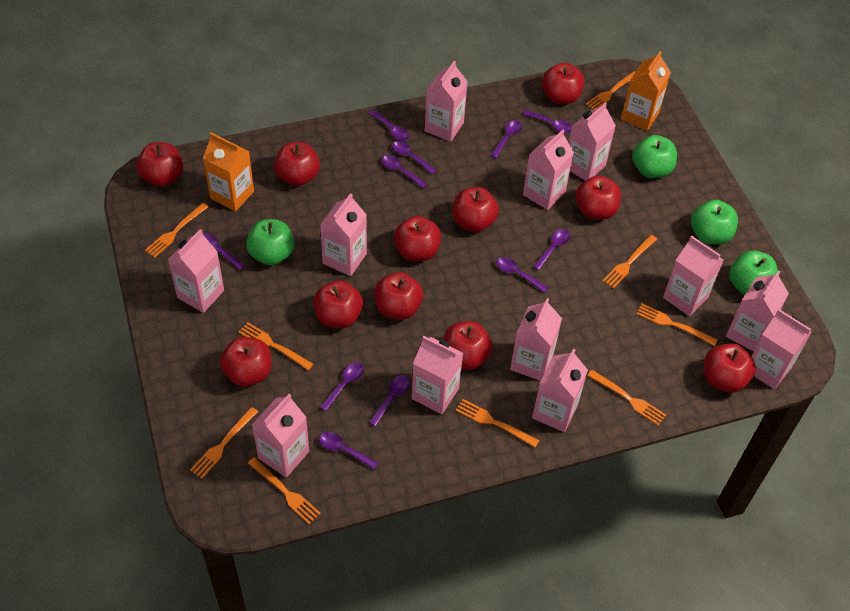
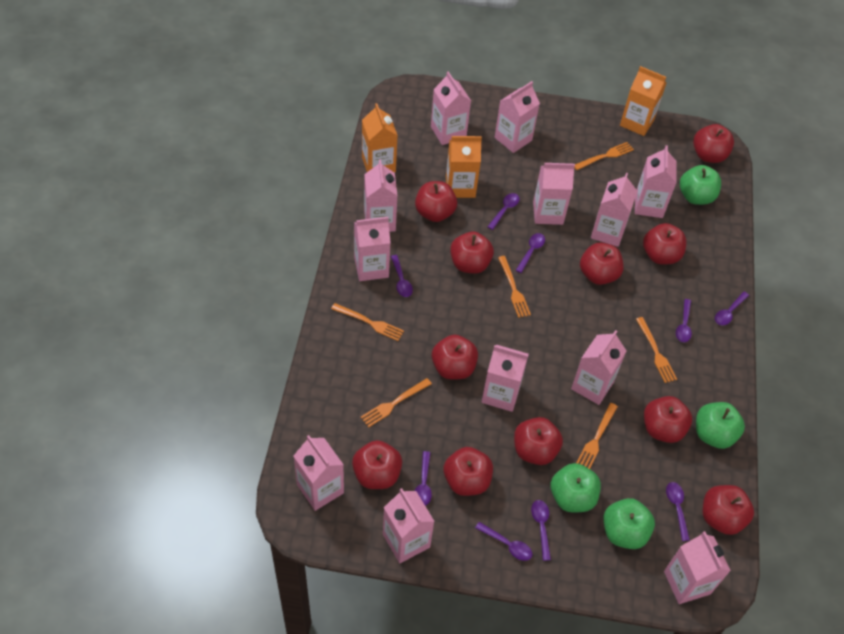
orange carton: [203,132,254,211] [621,51,671,131] = 2 -> [362,103,398,173] [446,136,482,198] [620,66,667,136] = 3
orange fork: [145,203,208,258] [190,407,258,479] [239,322,313,370] [248,457,321,524] [456,399,540,448] [586,71,636,109] [587,370,666,426] [602,235,657,288] [636,304,717,346] = 9 -> [331,303,404,341] [361,378,432,427] [498,256,531,318] [575,142,634,170] [577,403,618,469] [636,317,677,383] = 6
purple spoon: [203,234,245,270] [319,432,378,470] [320,362,364,411] [369,110,409,141] [369,375,410,427] [382,155,428,188] [392,141,437,175] [490,120,522,158] [496,257,548,292] [523,110,572,133] [533,229,570,270] = 11 -> [391,255,413,297] [415,451,432,506] [475,522,532,561] [488,193,520,230] [516,233,545,273] [531,500,551,561] [666,482,690,541] [676,299,692,342] [715,292,749,325] = 9

